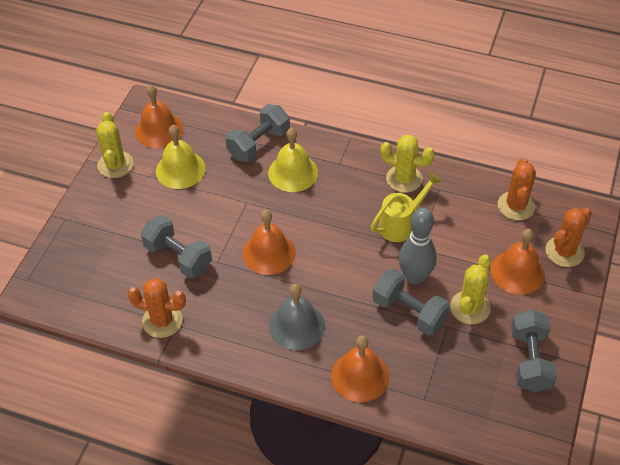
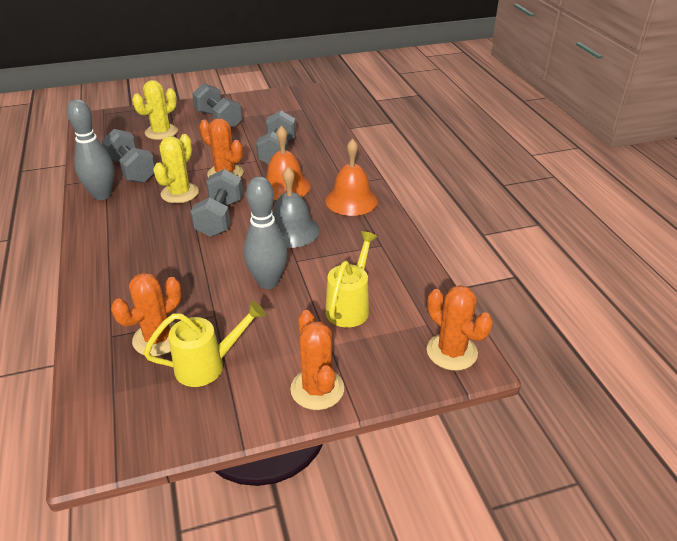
grey bowling pin: [399,208,437,285] = 1 -> [67,99,114,200] [244,176,288,289] = 2
orange bell: [135,85,183,148] [243,210,296,275] [331,335,389,402] [491,229,545,295] = 4 -> [266,126,311,200] [326,139,378,216] = 2
orange cactus: [127,278,186,338] [498,158,536,220] [546,208,592,267] = 3 -> [111,272,181,356] [199,118,244,178] [290,310,344,410] [427,285,493,371] = 4
yellow bell: [156,125,206,189] [268,128,318,192] = 2 -> none = 0
yellow cactus: [96,112,134,178] [380,135,435,193] [450,255,491,324] = 3 -> [132,80,178,140] [153,134,199,203] = 2
yellow watering can: [371,172,441,242] = 1 -> [144,301,266,387] [325,231,378,328] = 2

